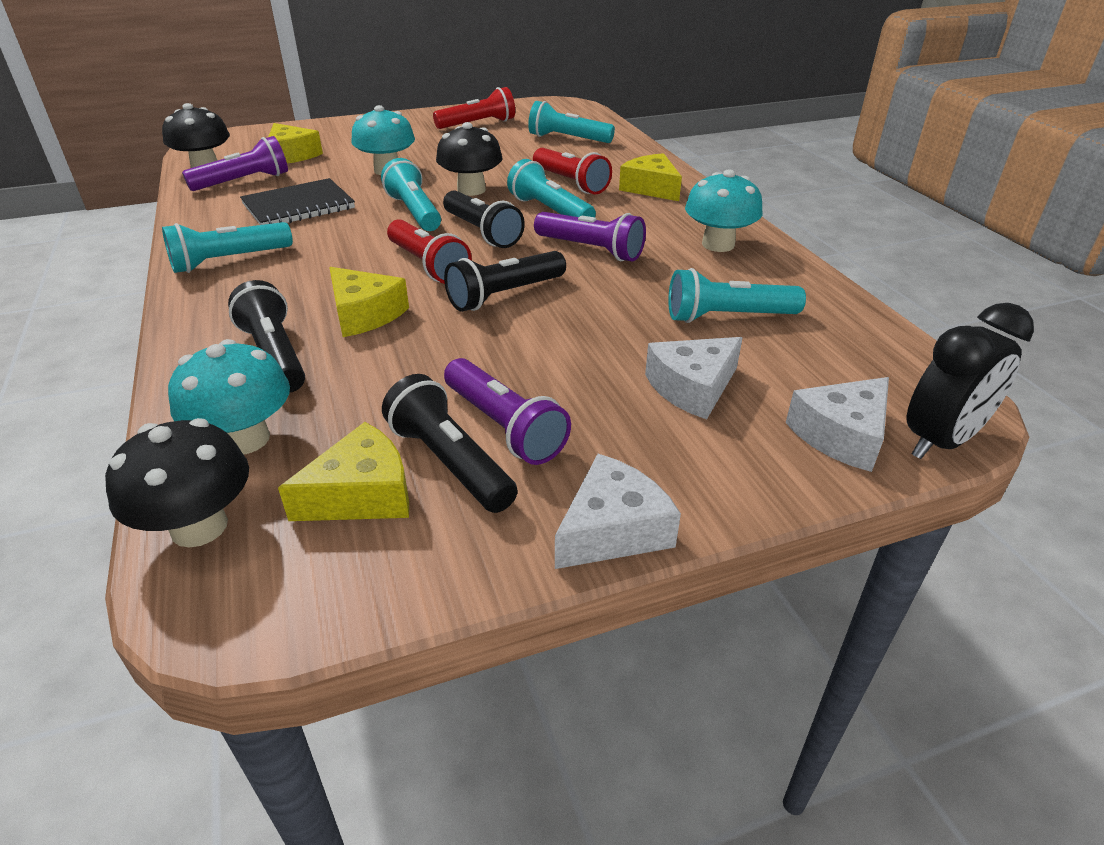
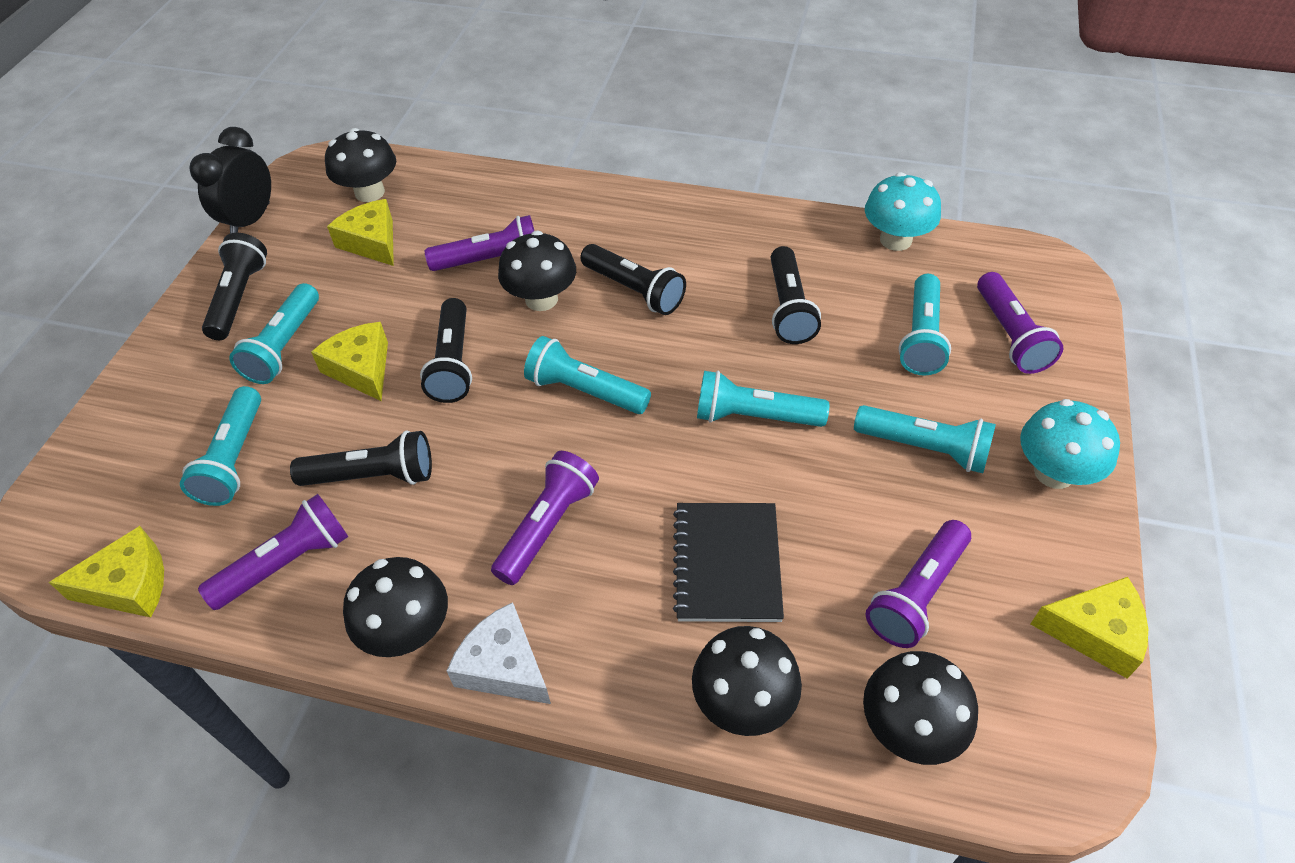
black flashlight: [228,280,305,393] [382,374,518,513] [443,190,525,248] [444,251,566,312] = 4 -> [202,233,267,340] [290,430,432,486] [420,298,472,403] [580,244,686,315] [771,246,821,344] = 5
black mushroom: [105,418,249,548] [162,103,230,168] [436,122,503,196] = 3 -> [325,128,396,202] [343,557,448,657] [498,231,576,311] [692,626,802,736] [863,651,978,765] = 5
purple flashlight: [182,136,288,191] [444,358,571,465] [534,212,646,261] = 3 -> [198,494,348,610] [425,215,534,271] [491,451,599,585] [866,520,971,648] [977,272,1063,374] = 5
red flashlight: [387,219,472,284] [433,87,515,129] [533,148,612,194] = 3 -> none = 0
turquoise flashlight: [162,222,293,273] [381,158,441,231] [507,159,596,217] [528,101,615,143] [668,268,806,323] = 5 -> [180,386,261,506] [229,283,319,384] [524,336,651,414] [697,371,829,427] [854,405,996,473] [898,274,951,375] = 6
turquoise mushroom: [168,339,290,454] [351,105,415,175] [685,169,763,252] = 3 -> [865,172,941,251] [1020,399,1120,489] = 2
white cheese: [555,454,681,569] [645,337,743,419] [786,377,889,472] = 3 -> [447,602,551,704] = 1

